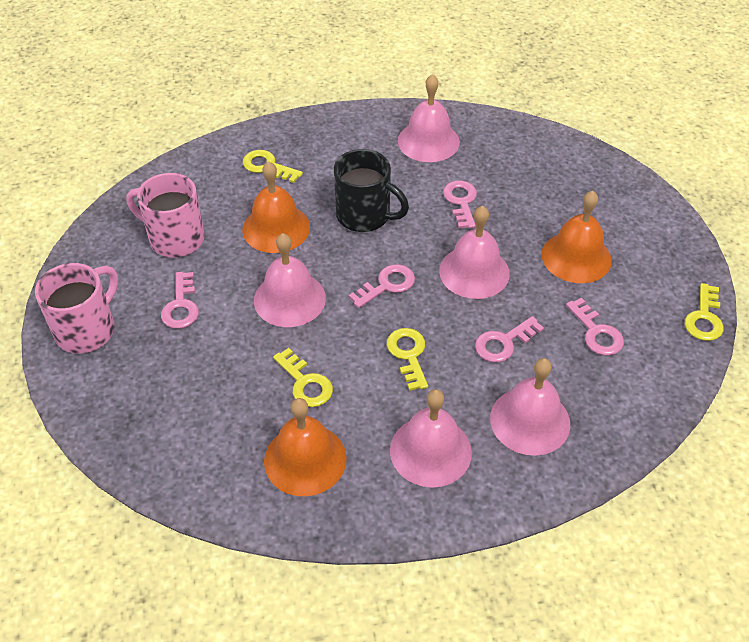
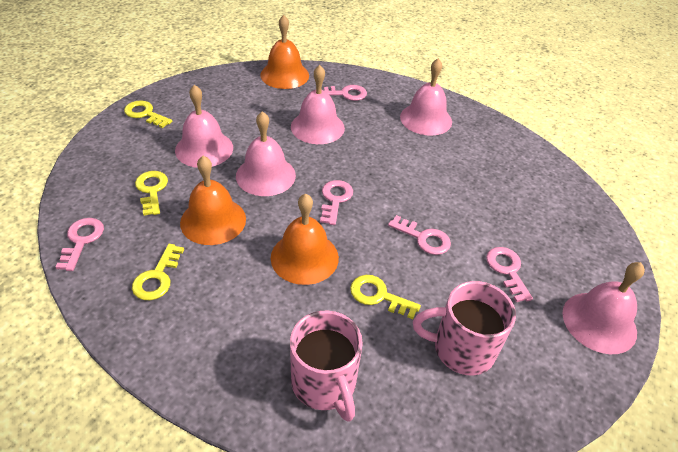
black mug: [334,149,409,232] = 1 -> none = 0

